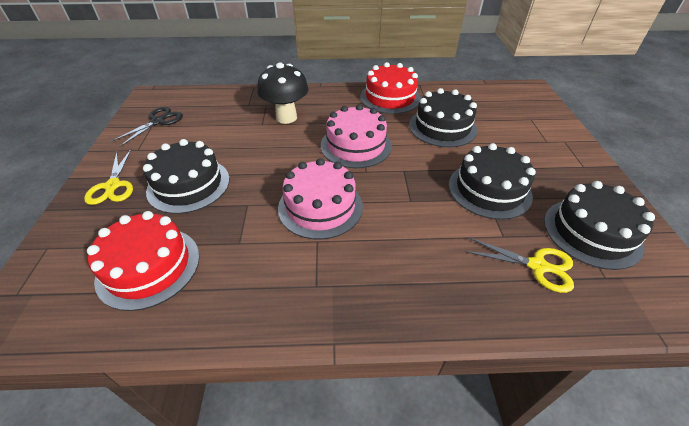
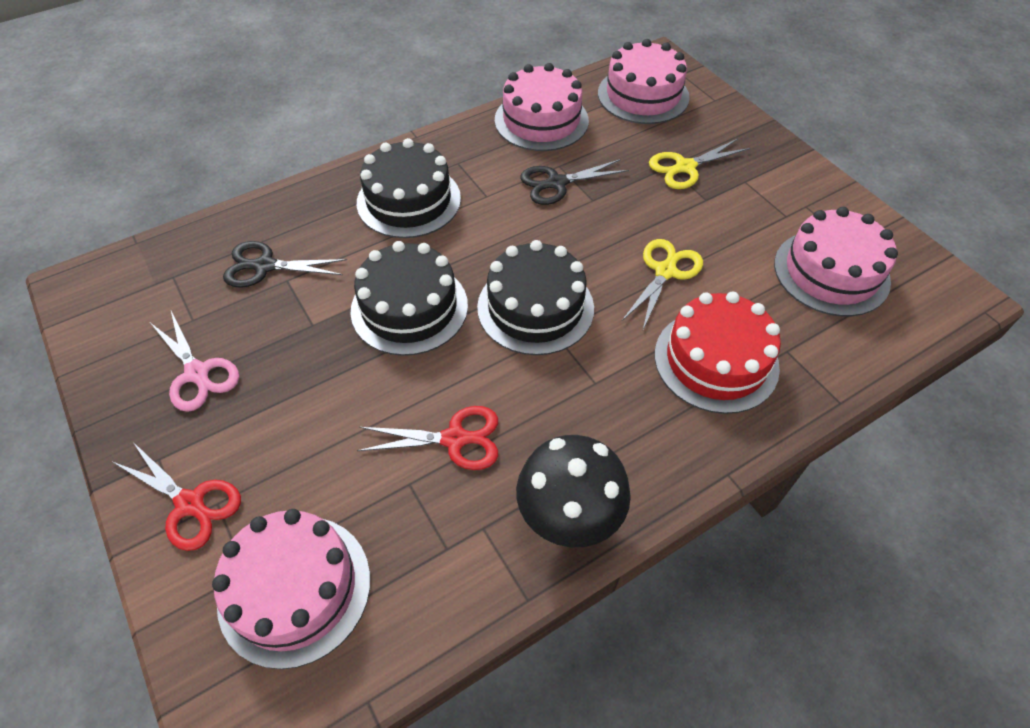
black cake: [143,139,230,214] [409,88,477,147] [449,143,536,220] [544,181,655,270] = 4 -> [350,241,468,356] [357,138,461,238] [477,240,594,355] = 3
black scissors: [110,107,183,147] = 1 -> [223,241,347,288] [520,159,629,205] = 2
pink cake: [278,158,363,240] [321,104,392,168] = 2 -> [212,509,370,669] [495,63,589,151] [598,39,690,124] [774,207,898,316] = 4
pink scissors: none = 0 -> [151,311,239,412] = 1
red cake: [87,211,200,311] [360,62,421,114] = 2 -> [655,292,781,414] = 1
red scissors: none = 0 -> [113,441,241,551] [357,406,498,470] = 2

